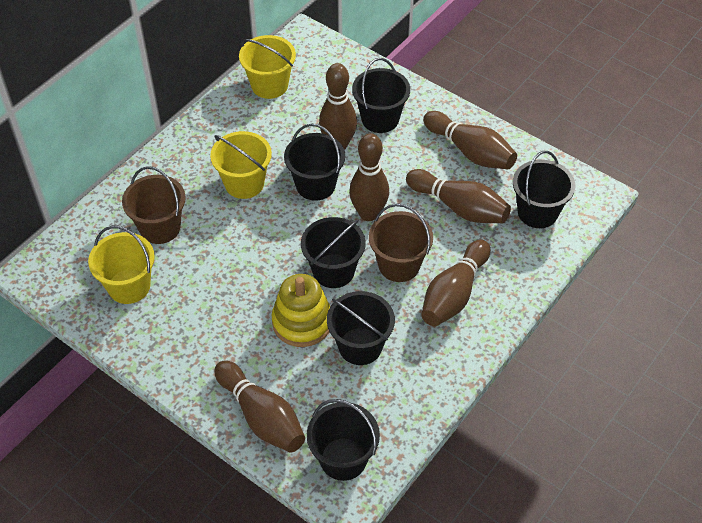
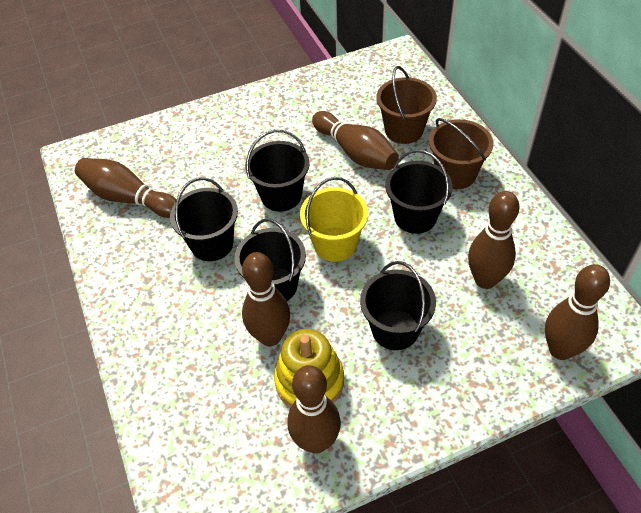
black bucket: [284,124,345,201] [301,217,365,288] [307,399,380,481] [327,291,395,365] [352,58,410,133] [513,151,575,228] = 6 -> [170,177,238,261] [234,219,306,301] [245,130,310,212] [360,261,436,350] [385,149,453,234] = 5
yellow bucket: [88,226,155,304] [210,131,272,199] [239,35,296,99] = 3 -> [300,177,368,262] = 1

